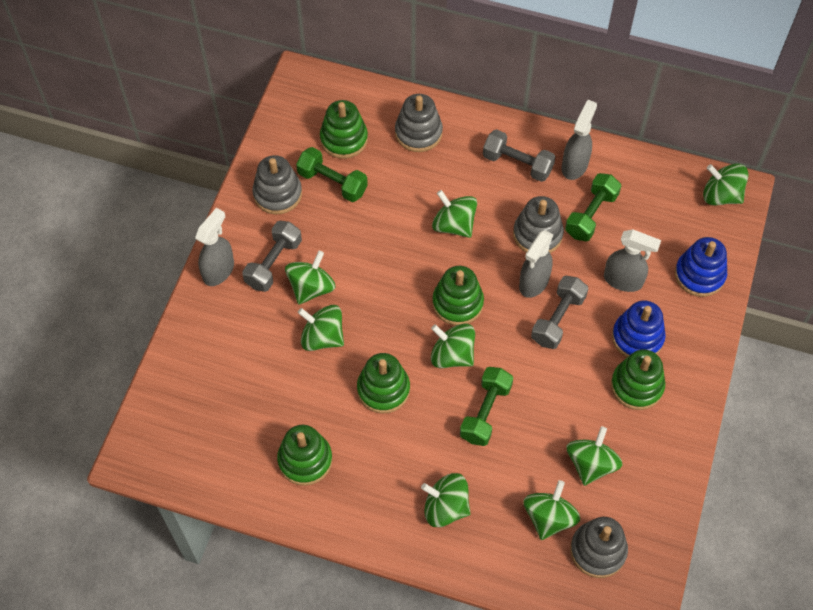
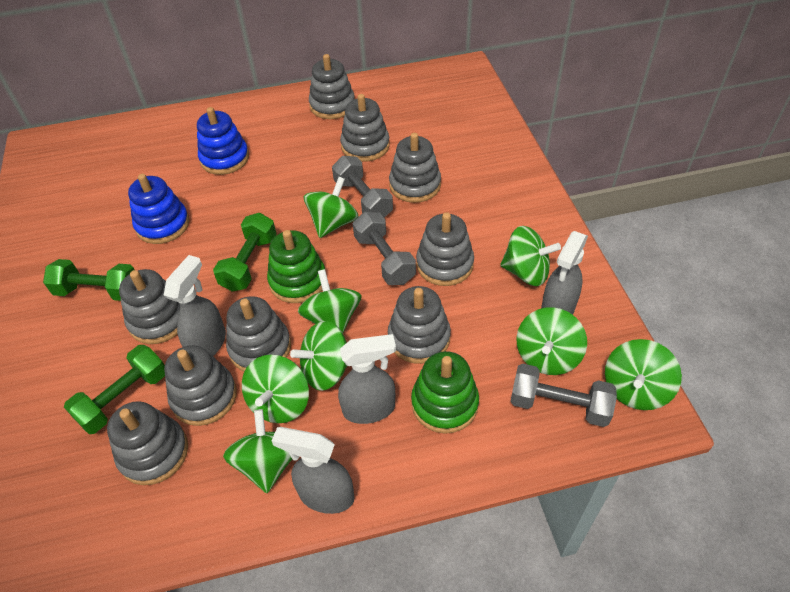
green stacking toy: [277,425,333,486] [320,100,368,159] [357,353,410,414] [432,266,484,325] [611,349,665,410] = 5 -> [267,230,325,303] [411,351,479,434] = 2
grey stacking toy: [252,155,302,215] [395,94,443,152] [513,196,564,253] [570,517,628,578] = 4 -> [107,401,188,485] [119,269,180,344] [164,345,237,426] [226,296,291,372] [309,54,355,119] [340,94,390,162] [388,286,451,364] [389,133,441,203] [416,212,474,286] = 9

